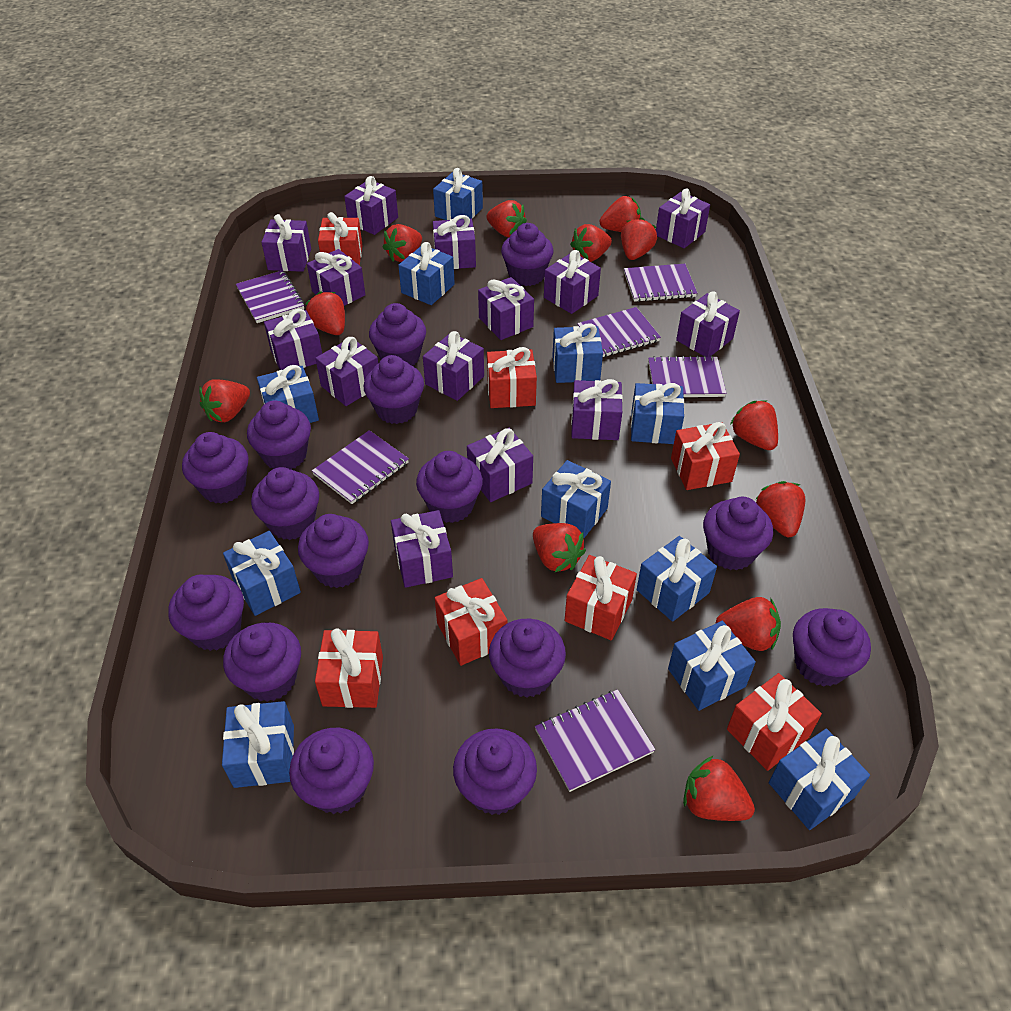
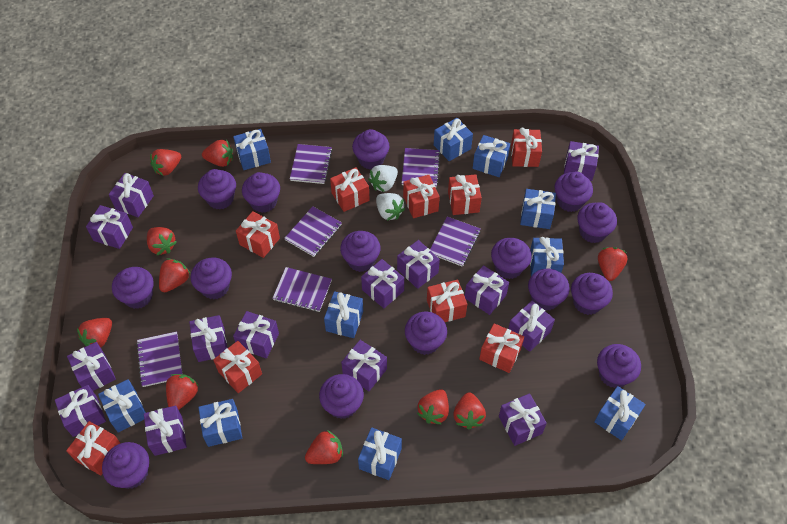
blue gift: [222,701,294,788] [223,531,301,616] [257,365,319,423] [398,242,455,305] [433,168,483,220] [541,460,611,538] [552,324,603,383] [631,383,684,444] [637,536,717,622] [668,621,756,711] [769,729,870,830] = 11 -> [98,379,146,433] [198,399,242,447] [233,129,271,170] [324,291,363,338] [358,427,402,480] [434,118,473,161] [473,135,510,177] [520,189,556,229] [530,237,564,276] [594,386,646,441] = 10
red gift: [315,629,383,708] [318,212,363,265] [435,578,507,666] [487,347,537,408] [565,555,637,640] [671,422,740,490] [727,673,822,771] = 7 -> [66,421,121,476] [213,341,262,393] [236,211,280,258] [330,167,370,212] [403,175,440,218] [427,280,467,322] [448,174,482,215] [479,323,524,373] [511,128,542,167] = 9
red strawberry: [199,379,250,422] [305,291,345,335] [382,224,422,262] [486,200,527,237] [533,523,586,572] [570,224,612,262] [599,196,641,232] [621,218,657,260] [683,756,755,821] [716,597,781,651] [730,400,778,450] [755,481,805,537] = 12 -> [77,318,112,348] [147,227,177,255] [150,149,181,176] [159,258,190,292] [166,374,199,410] [202,140,233,167] [305,430,343,464] [417,389,449,425] [453,392,486,429] [598,247,628,281] = 10
white strawberry: none = 0 -> [368,165,398,192] [376,193,405,221] = 2

